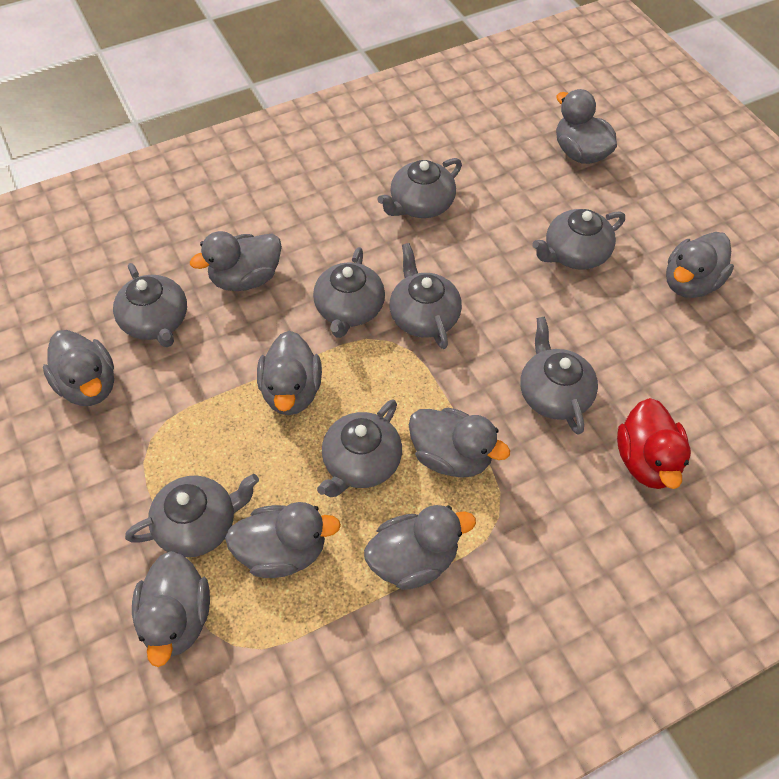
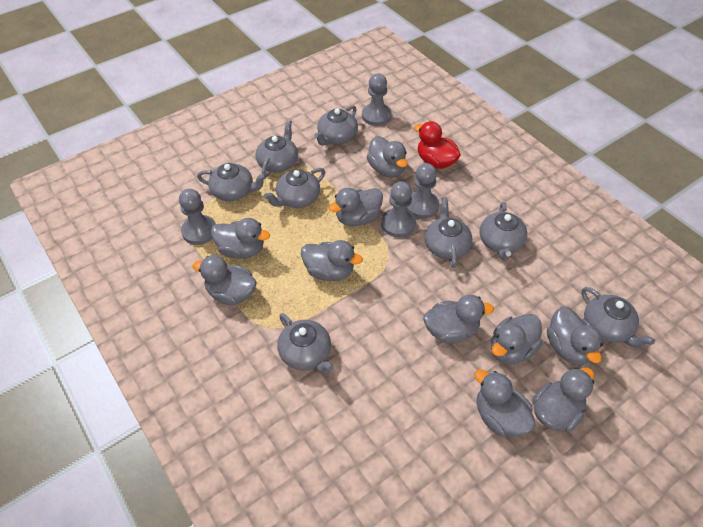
grey duck: [43,330,114,406] [132,551,210,667] [190,231,282,291] [225,502,341,578] [257,331,322,415] [364,505,476,590] [409,408,510,478] [556,89,617,164] [666,232,734,298] = 9 -> [192,255,257,305] [211,218,270,259] [301,240,363,281] [329,188,383,226] [367,136,408,177] [423,295,494,344] [475,369,536,437] [491,314,542,364] [532,367,594,432] [547,307,603,365] = 10
grey pawn: none = 0 -> [179,189,216,245] [362,73,392,126] [381,181,416,238] [407,163,439,219] = 4

